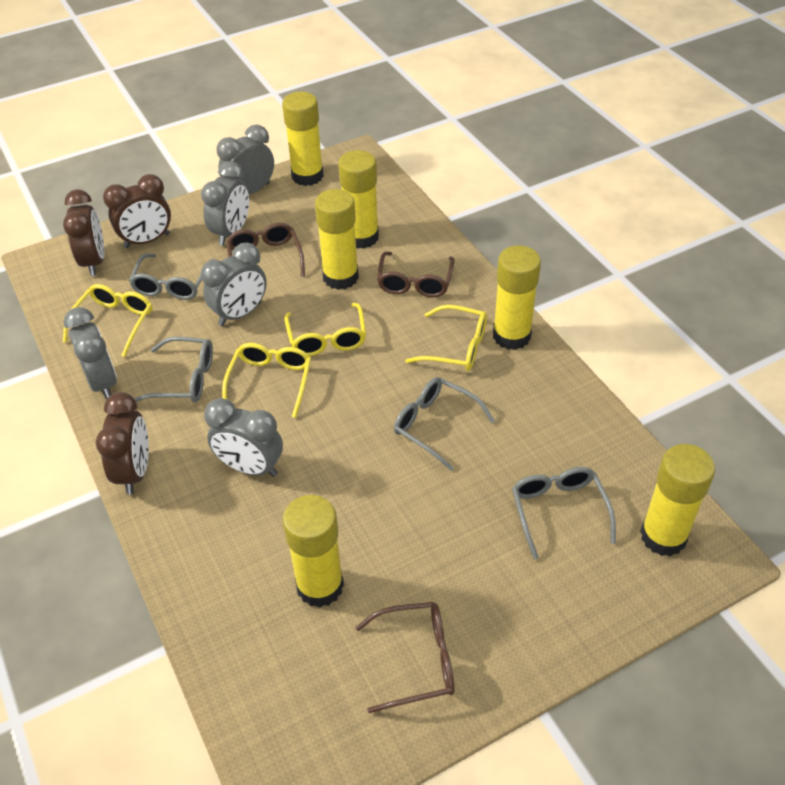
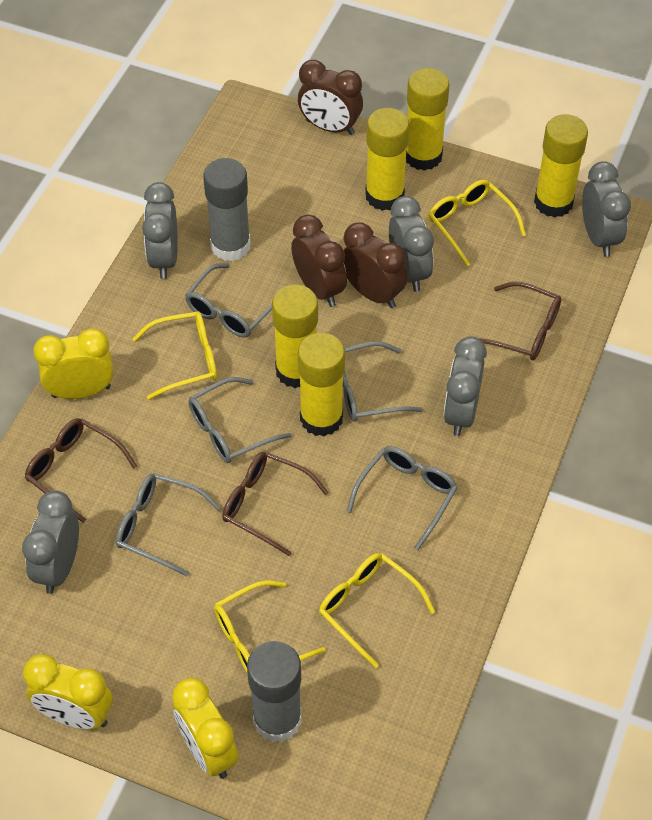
grey glasses: [129,254,214,300] [134,337,213,403] [394,377,495,471] [512,467,616,559] = 4 -> [116,473,221,576] [185,263,272,338] [188,377,292,463] [343,341,423,421] [346,446,458,550] = 5
grey glue stick: none = 0 -> [203,158,251,261] [247,641,302,743] = 2
yellow clock: none = 0 -> [23,654,113,729] [33,328,114,399] [172,678,238,779] = 3
yellow glue stick: [282,92,324,186] [283,495,344,608] [315,189,359,290] [338,150,379,249] [493,246,541,350] [640,444,715,556] = 6 -> [272,284,318,388] [298,333,345,436] [365,108,410,211] [406,68,449,171] [534,114,588,218] = 5

